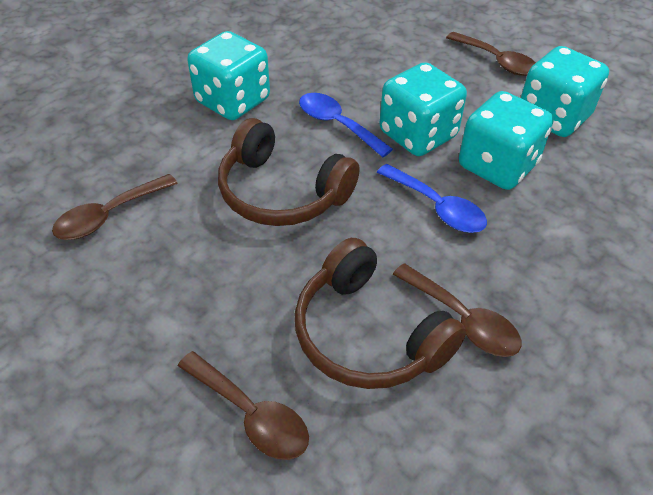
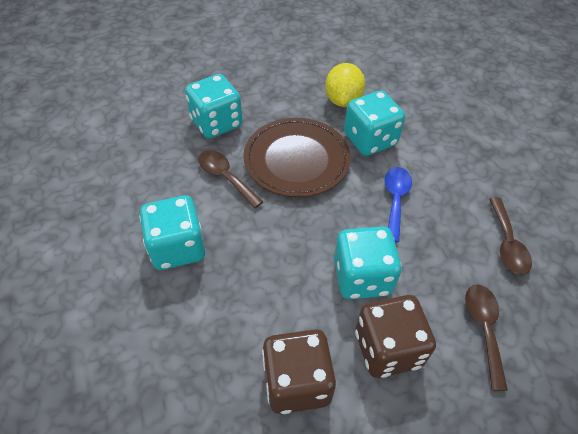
blue spoon: [299,93,393,157] [377,164,487,233] = 2 -> [385,167,412,243] = 1
brown dice: none = 0 -> [262,329,336,414] [355,295,436,378] = 2
brown headphones: [218,118,360,226] [295,238,466,389] = 2 -> none = 0
brown plate: none = 0 -> [243,118,351,197] = 1
brown spoon: [52,174,178,240] [178,351,309,460] [393,263,522,357] [446,32,536,76] = 4 -> [198,150,263,209] [465,284,508,391] [489,197,532,275] = 3
yellow lemon: none = 0 -> [325,63,365,107] = 1

